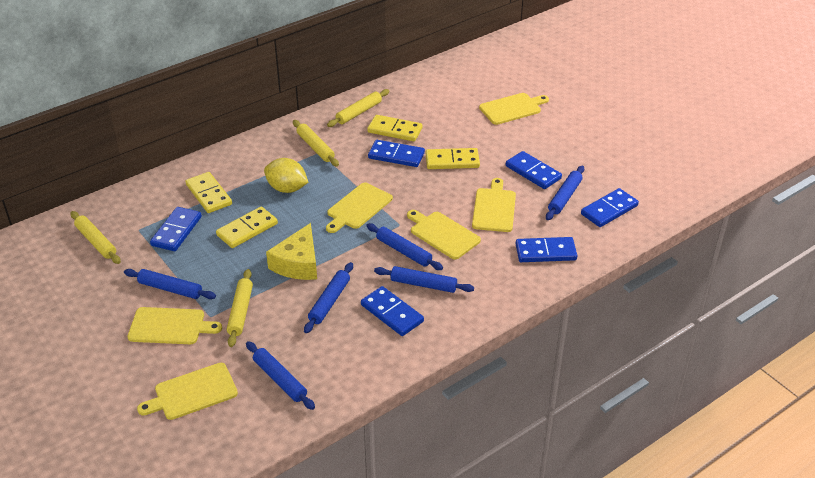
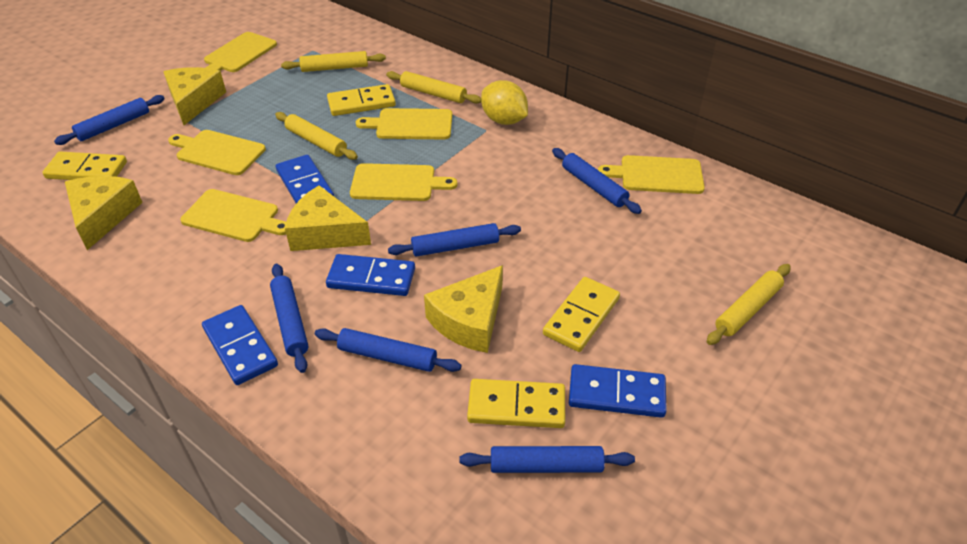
blue domino: [150,207,202,251] [361,286,424,336] [368,140,425,167] [506,151,562,189] [516,237,577,262] [581,188,639,227] = 6 -> [202,305,278,385] [276,155,334,203] [326,254,415,296] [569,364,667,418] = 4
yellow cheese: [266,223,317,280] = 1 -> [65,176,143,250] [163,67,226,125] [285,185,371,251] [424,265,503,353] = 4

